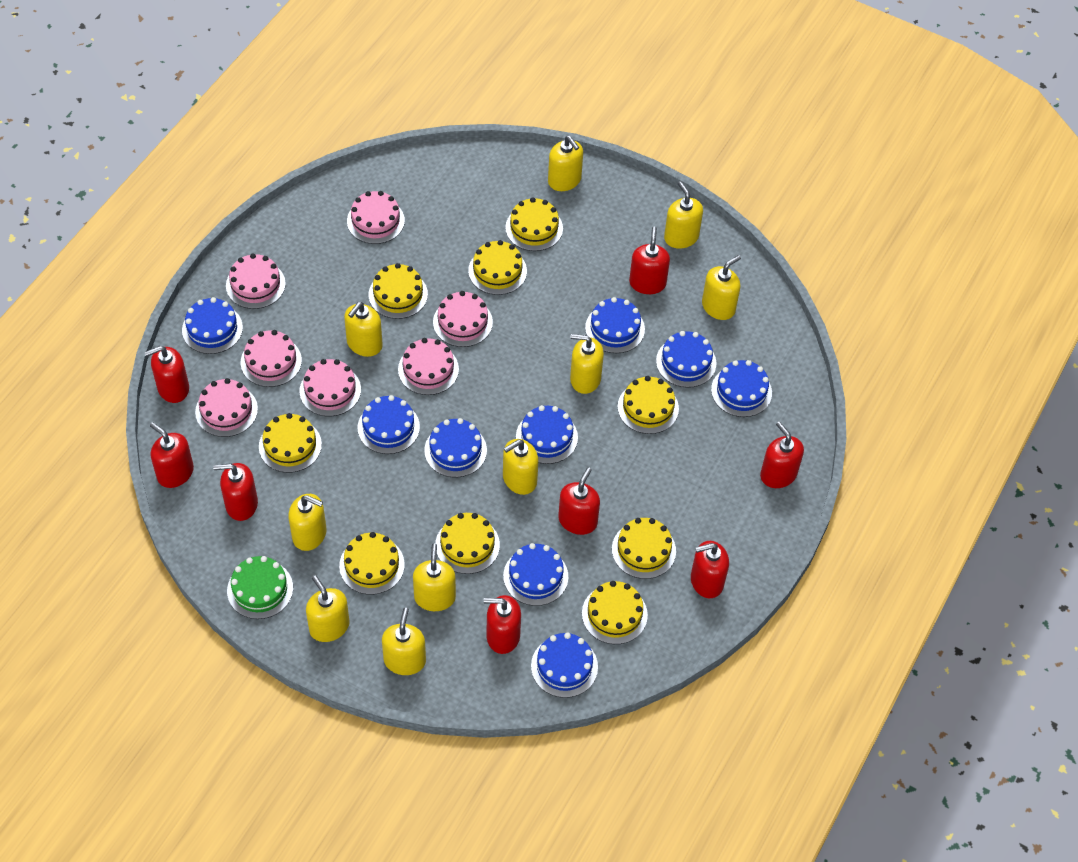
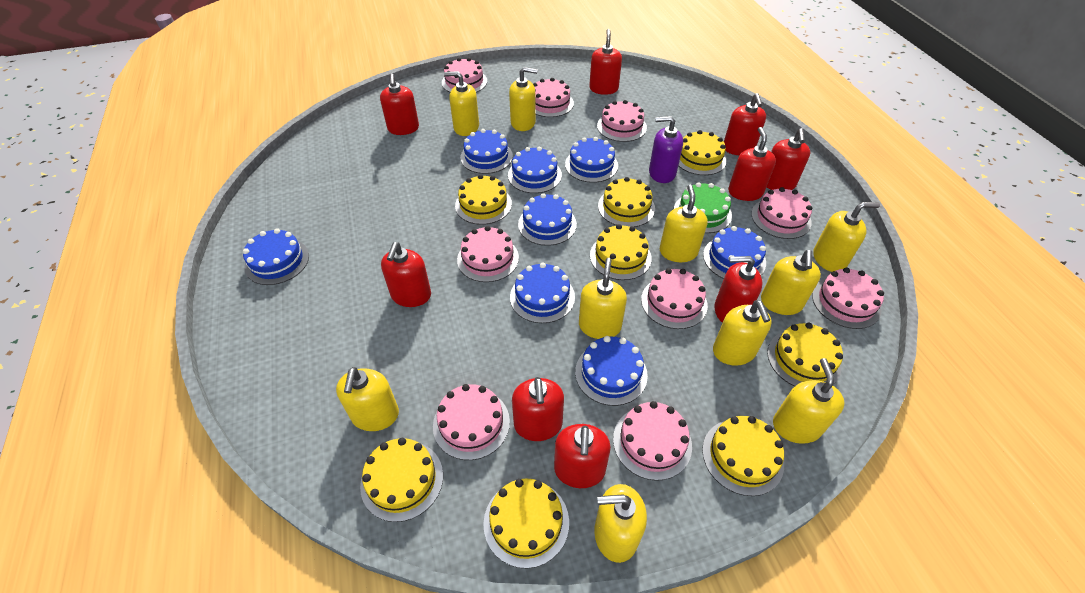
blue cake: [182,297,243,354] [357,395,420,454] [424,418,487,478] [503,543,568,606] [516,405,578,464] [531,633,598,698] [585,297,645,353] [656,331,716,388] [711,360,772,417] = 9 -> [243,228,309,285] [460,129,513,174] [508,147,562,193] [510,263,575,323] [518,193,577,246] [565,137,618,183] [575,336,648,406] [703,226,766,279] = 8
pink cake: [195,378,258,437] [226,253,286,309] [241,330,302,387] [299,359,361,416] [347,191,405,244] [398,338,459,395] [433,291,493,347] = 7 -> [433,384,510,460] [442,58,487,92] [457,226,519,282] [533,78,574,117] [597,100,647,142] [613,401,692,481] [641,268,708,329] [751,187,812,239] [812,267,884,329] = 9
purple soap dispenser: none = 0 -> [649,116,683,183] = 1
red soap dispenser: [144,346,189,403] [150,422,194,488] [213,463,258,521] [484,595,521,654] [558,467,600,535] [629,227,670,294] [691,541,729,598] [760,421,804,488] = 8 -> [380,74,419,135] [381,242,431,307] [512,377,564,441] [554,424,611,488] [589,29,622,95] [715,256,763,323] [724,93,766,155] [728,127,776,201] [766,128,810,190] = 9
yellow cake: [259,413,322,473] [339,532,405,595] [368,263,428,319] [435,513,500,574] [468,240,527,295] [505,197,563,251] [582,581,648,644] [612,518,676,579] [618,376,679,434] = 9 -> [360,438,443,522] [455,174,512,225] [483,478,569,569] [590,224,652,280] [598,177,655,227] [678,130,727,175] [702,416,784,496] [767,322,843,386] = 8

